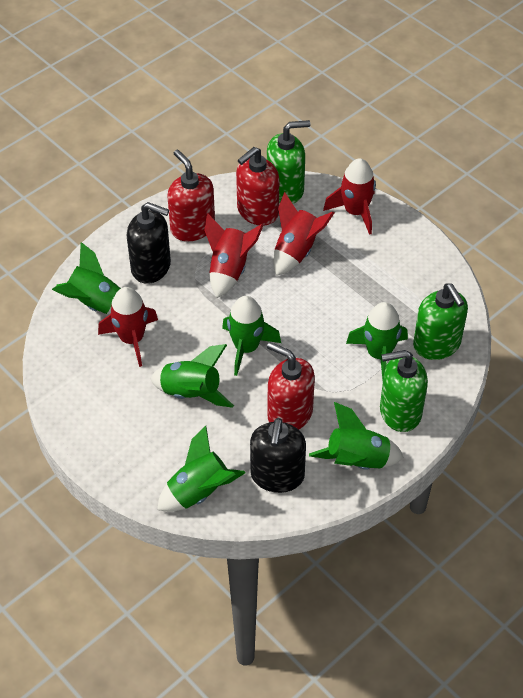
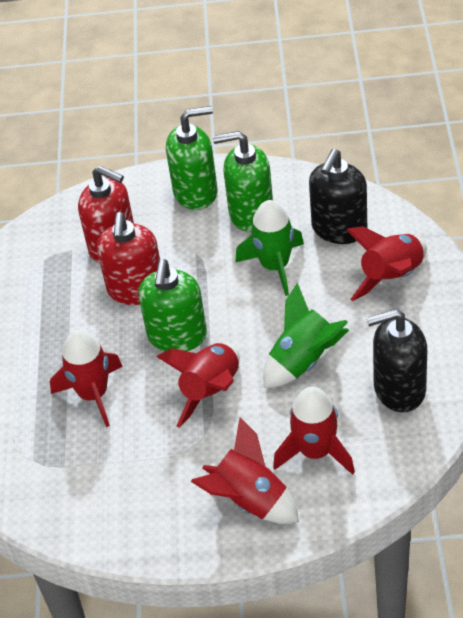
green rocket: [52,242,121,314] [150,344,234,408] [157,425,245,512] [222,296,281,376] [309,402,404,470] [346,302,408,380] = 6 -> [235,200,304,296] [263,283,349,388] = 2
red rocket: [98,287,158,367] [204,213,263,298] [273,192,334,276] [323,158,376,235] = 4 -> [50,330,123,427] [157,343,240,428] [190,417,299,524] [273,387,355,475] [347,226,427,301] = 5
red soap dispenser: [167,150,215,241] [236,147,279,226] [267,342,315,430] = 3 -> [78,166,134,263] [97,212,160,305] = 2

